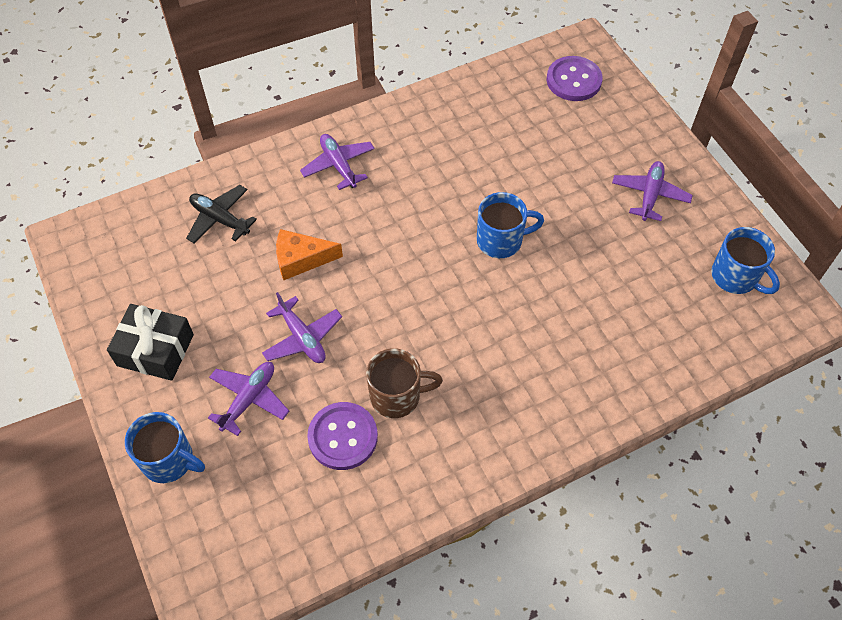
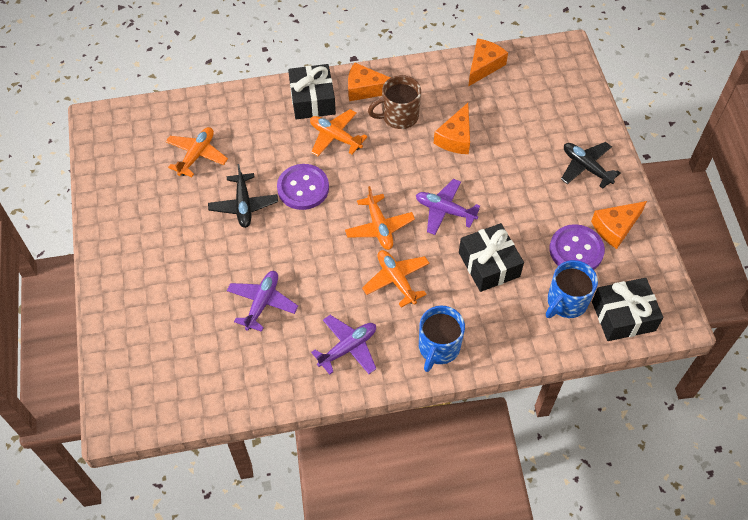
black gift: [107,304,194,381] = 1 -> [288,64,336,119] [459,223,524,292] [592,278,663,341] = 3
black plane: [186,185,257,244] = 1 -> [208,164,278,228] [561,142,621,189] = 2
blue mug: [125,412,205,483] [477,192,544,258] [711,227,780,294] = 3 -> [419,306,465,372] [546,260,598,318] = 2
orange cheese: [276,229,343,280] = 1 -> [348,63,390,101] [434,103,470,154] [468,38,508,87] [591,201,647,249] = 4
orange plane: none = 0 -> [166,127,228,177] [310,109,368,156] [345,186,415,250] [362,250,430,307] = 4
purple plane: [208,362,289,436] [262,292,342,363] [300,134,375,190] [612,161,693,221] = 4 -> [227,271,298,332] [311,315,376,375] [416,179,480,235] = 3

